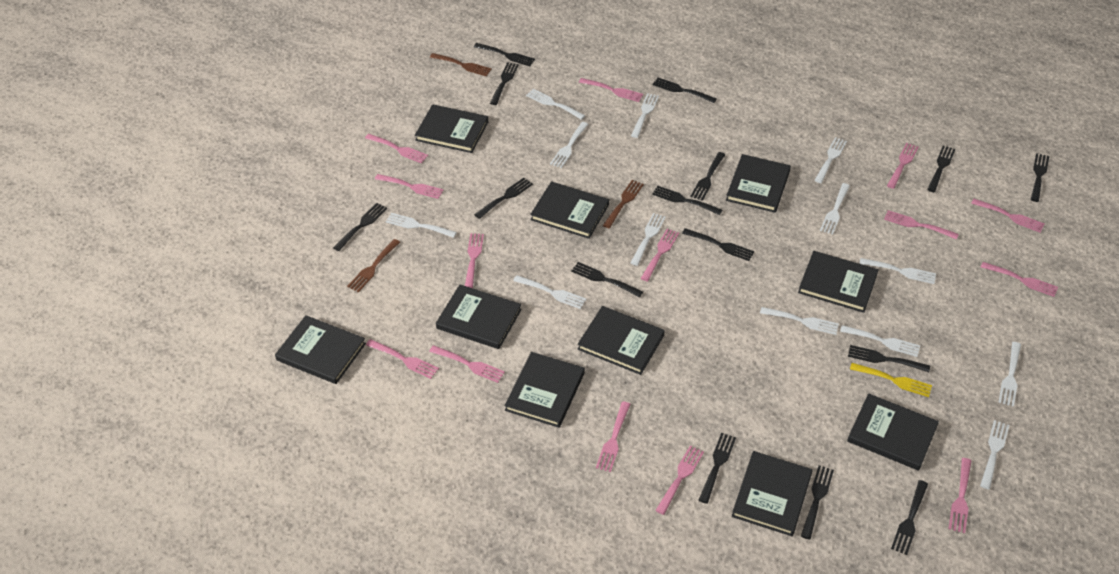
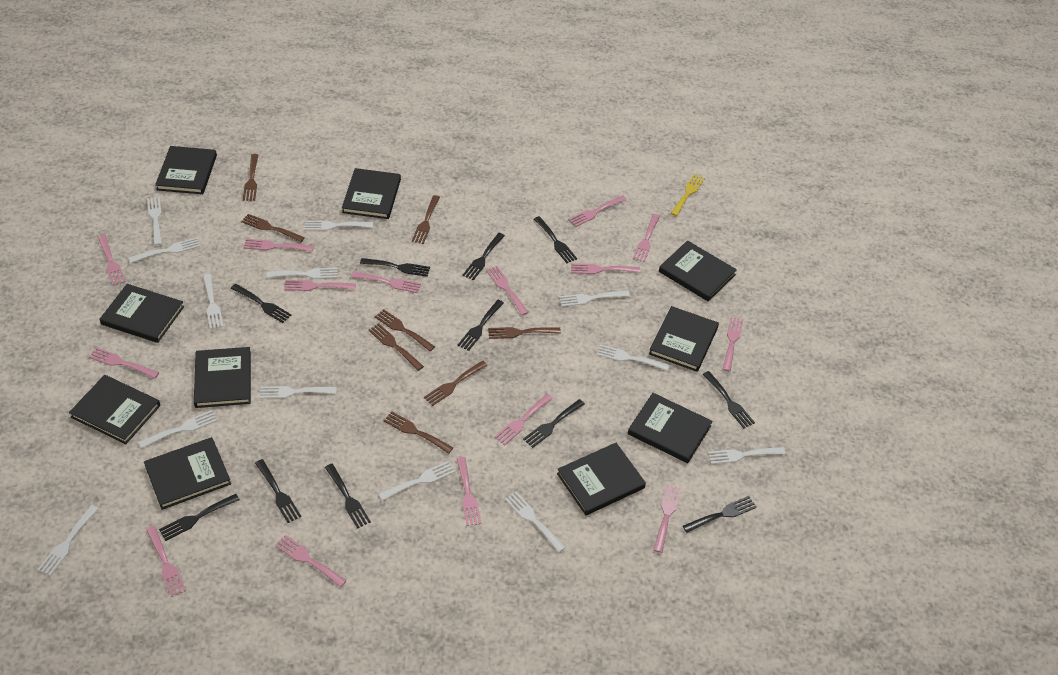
black fork: [333,203,387,251] [474,43,535,66] [474,178,533,219] [490,62,519,105] [571,262,643,297] [652,186,722,215] [653,78,717,103] [682,228,754,261] [690,152,725,201] [699,433,736,504] [801,465,834,540] [848,345,930,372] [891,480,928,555] [927,146,955,192] [1031,153,1049,202] = 15 -> [159,494,240,541] [231,284,291,323] [255,459,301,523] [325,464,371,529] [360,258,430,277] [458,300,504,351] [462,233,505,280] [523,399,585,448] [534,216,577,263] [683,496,757,533] [703,371,755,428] = 11
brown fork: [347,239,400,292] [430,53,492,76] [603,180,644,228] = 3 -> [241,214,305,242] [243,154,258,201] [368,323,424,371] [375,309,435,351] [384,412,453,454] [412,195,440,244] [424,360,488,406] [488,327,561,339] = 8
pink fork: [365,134,428,163] [366,339,439,379] [375,174,444,199] [429,345,505,383] [465,233,484,288] [579,78,643,102] [596,401,630,472] [641,229,679,281] [655,446,704,515] [884,210,959,240] [887,143,918,189] [949,458,972,533] [971,199,1045,233] [981,262,1058,297] = 14 -> [89,347,159,378] [98,235,126,286] [146,526,186,597] [243,239,314,252] [275,535,346,587] [284,280,356,291] [351,271,421,293] [457,457,482,526] [486,266,529,315] [494,394,553,445] [568,195,627,227] [571,263,640,274] [633,214,660,262] [654,484,681,553] [722,316,744,372] = 15

